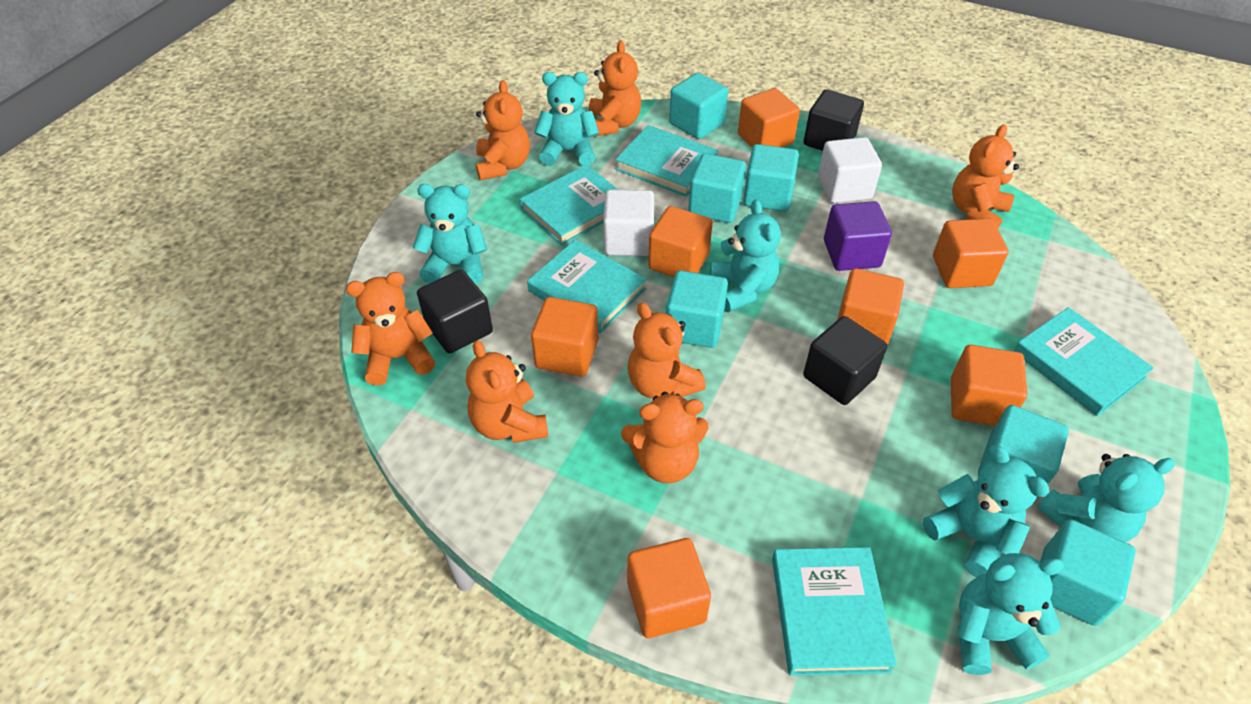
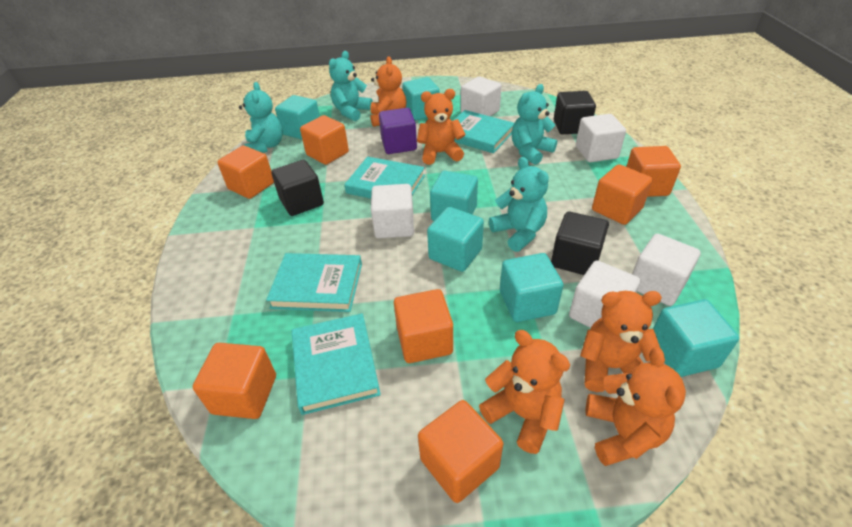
orange teddy bear: [346,272,435,385] [466,340,548,443] [476,80,530,180] [589,41,641,137] [621,392,709,483] [627,302,706,398] [952,124,1019,228] = 7 -> [370,57,407,127] [417,89,466,165] [479,330,570,454] [580,291,662,392] [585,347,686,466] = 5
turquoise book: [519,164,618,246] [527,240,646,333] [615,125,718,197] [772,547,897,676] [1014,307,1154,416] = 5 -> [266,253,362,312] [292,313,381,415] [344,156,425,199] [454,110,514,153] = 4
turquoise teddy bear: [413,184,487,284] [534,72,599,166] [710,199,781,312] [923,445,1049,577] [958,553,1064,675] [1037,454,1175,543] = 6 -> [239,82,283,153] [329,51,373,121] [489,157,549,252] [512,84,557,165] = 4
white cube: [603,190,654,256] [818,137,882,203] = 2 -> [371,184,414,239] [461,76,501,116] [569,260,641,328] [576,114,626,162] [632,234,701,306] = 5

